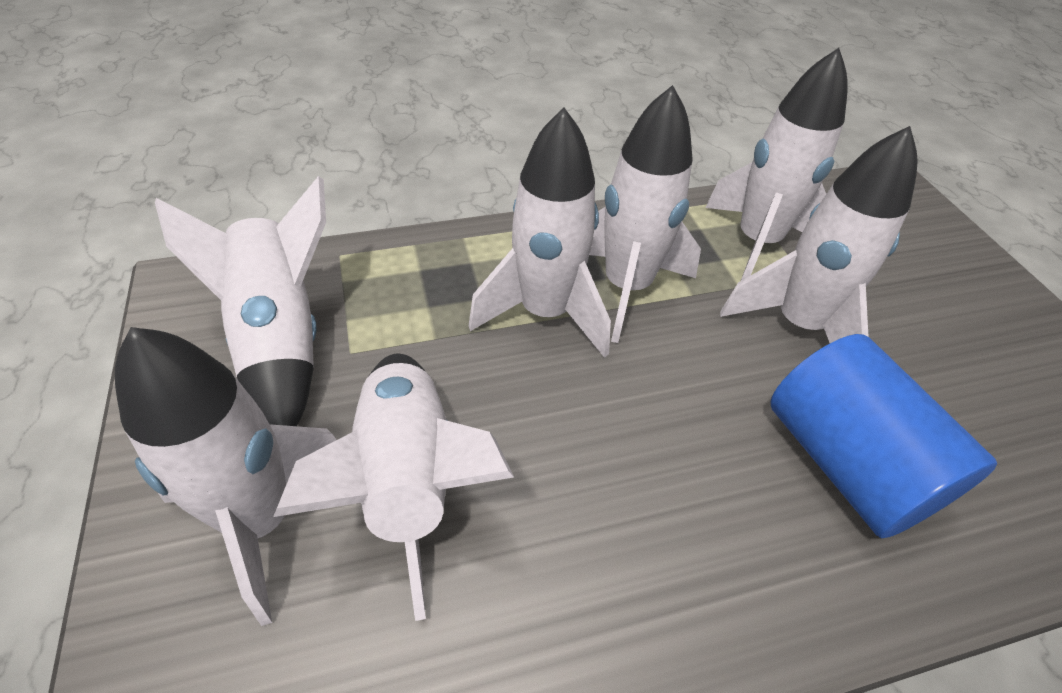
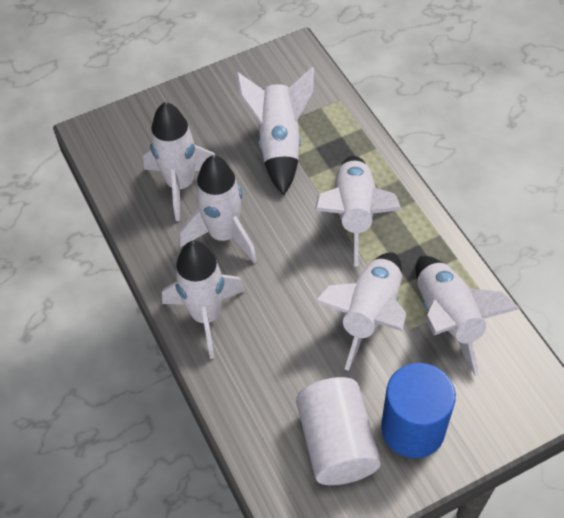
white cylinder: none = 0 -> [296,377,381,485] = 1

